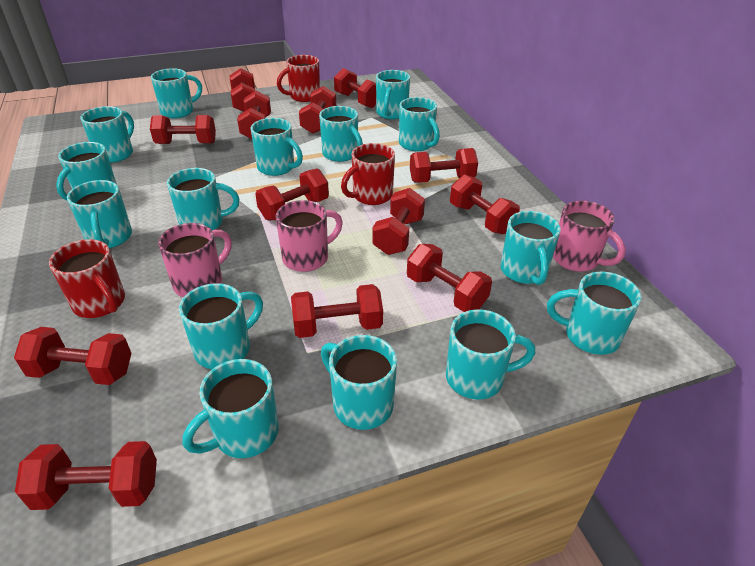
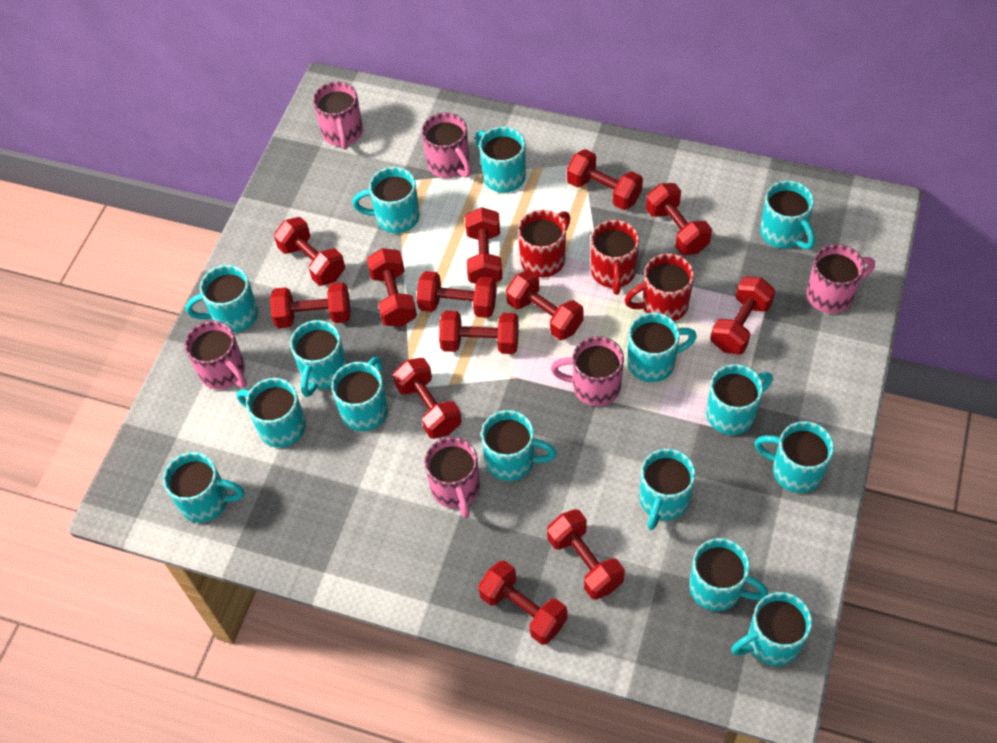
pink mug: [158,223,232,297] [276,200,343,272] [553,201,626,272] = 3 -> [185,321,247,389] [313,81,363,150] [422,113,471,178] [424,437,480,518] [551,336,624,406] [807,244,875,314] = 6

